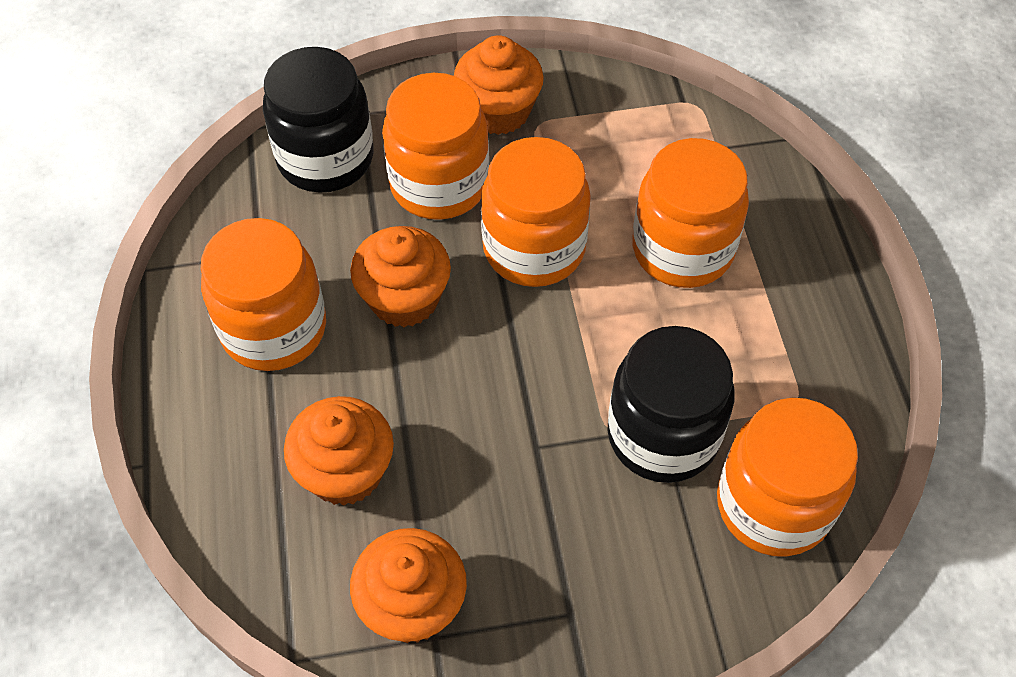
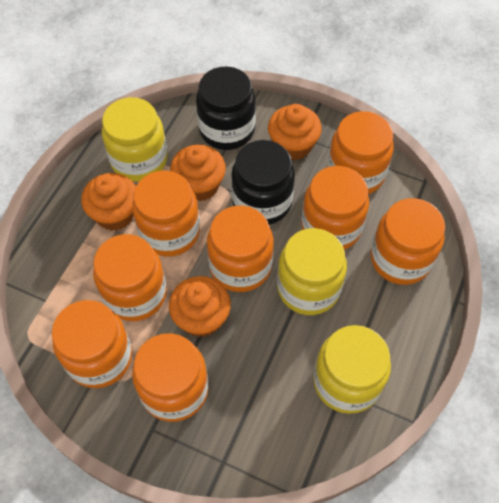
orange jar: [201,218,326,371] [382,73,489,220] [481,137,591,287] [632,138,749,288] [717,398,858,557] = 5 -> [52,300,132,388] [93,234,167,321] [132,171,200,257] [132,333,209,422] [207,205,274,292] [301,166,369,250] [328,111,394,194] [371,198,445,285] = 8
yellow jar: none = 0 -> [102,97,167,182] [277,228,347,315] [313,325,391,414] = 3

